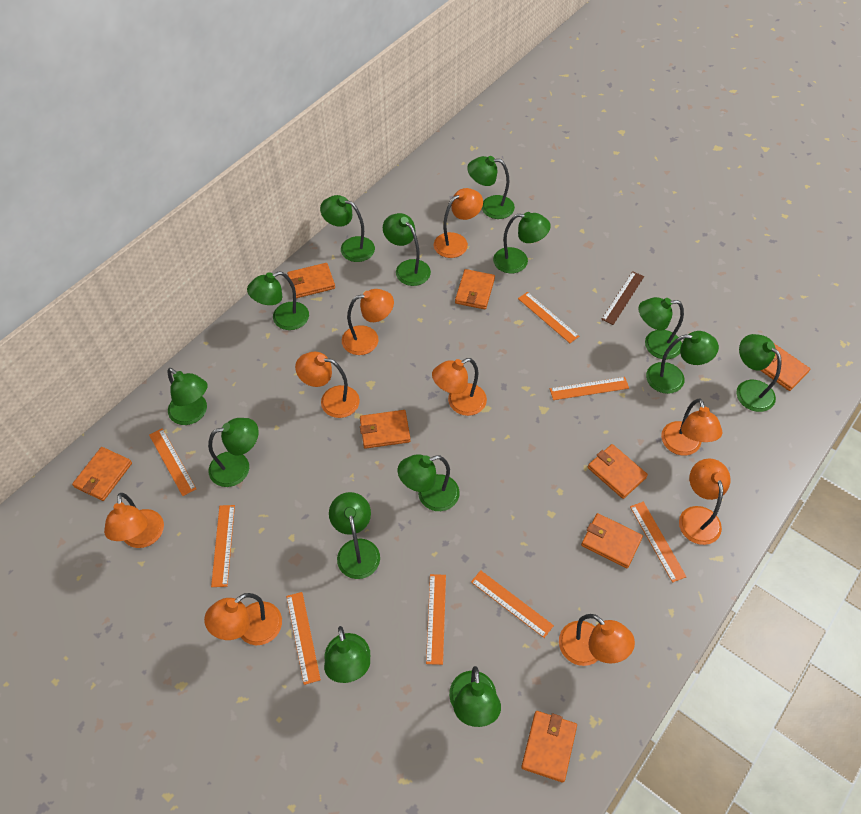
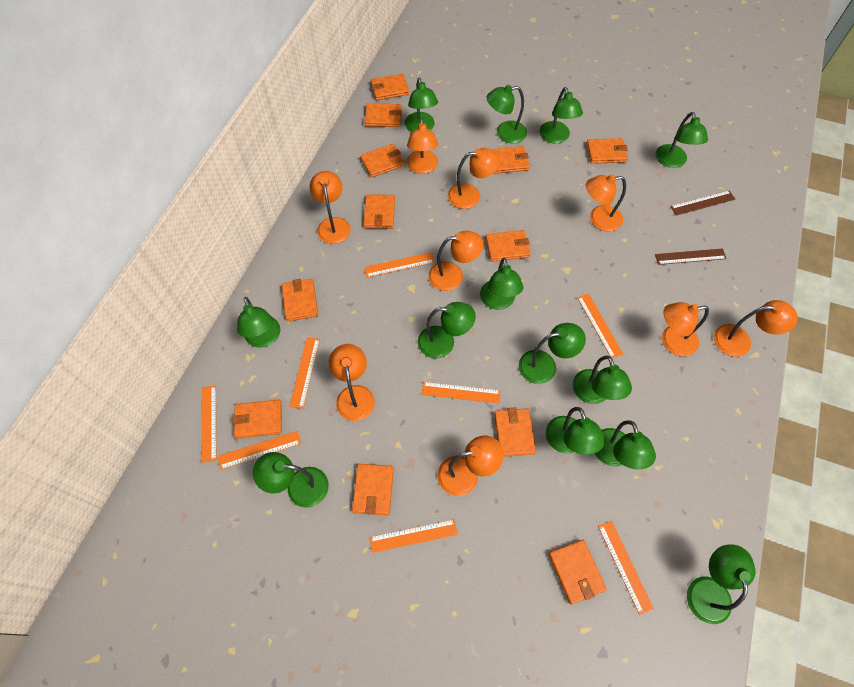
brown ruler: [601,271,644,325] = 1 -> [655,248,727,265] [670,190,735,215] = 2
green lamp: [168,368,208,425] [208,418,259,487] [247,271,309,330] [320,195,375,262] [324,626,370,683] [329,492,380,579] [383,213,431,286] [398,454,460,511] [449,666,501,727] [467,156,515,219] [493,212,551,273] [638,297,684,360] [646,331,719,394] [736,334,782,412] = 14 -> [237,297,281,347] [253,452,329,508] [405,78,438,132] [418,302,476,358] [480,258,523,310] [486,85,527,143] [519,323,586,384] [539,87,583,144] [546,407,605,455] [572,356,632,404] [595,420,656,469] [656,112,708,168] [687,544,755,624] = 13
orange wallet: [72,447,132,501] [287,263,335,298] [360,410,411,449] [455,269,495,309] [521,711,577,783] [581,513,643,568] [588,444,648,499] [760,344,810,391] = 8 -> [232,400,282,439] [282,279,318,322] [352,464,394,515] [360,144,405,178] [363,194,395,229] [364,103,402,127] [371,74,409,100] [485,230,530,262] [491,146,530,174] [494,407,536,457] [549,540,607,604] [586,138,628,164] = 12

